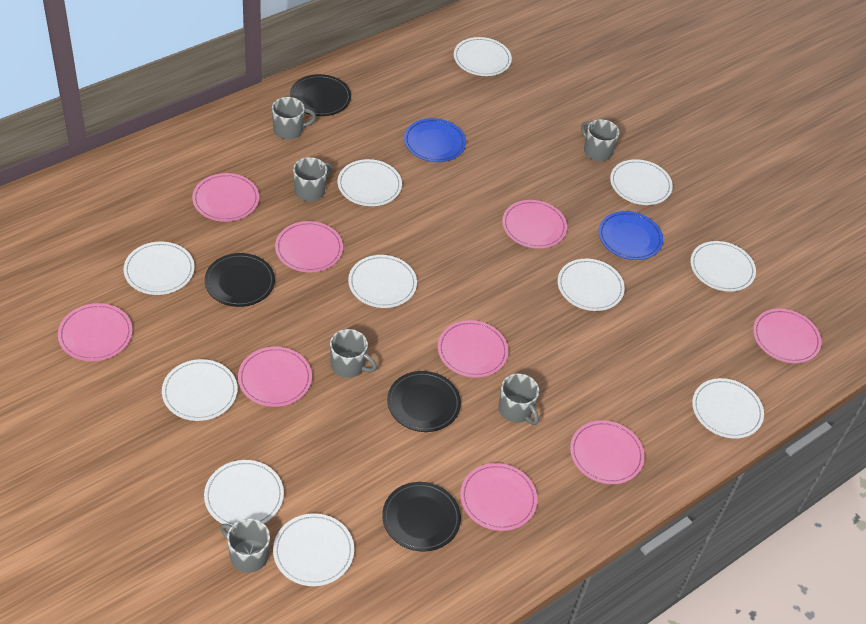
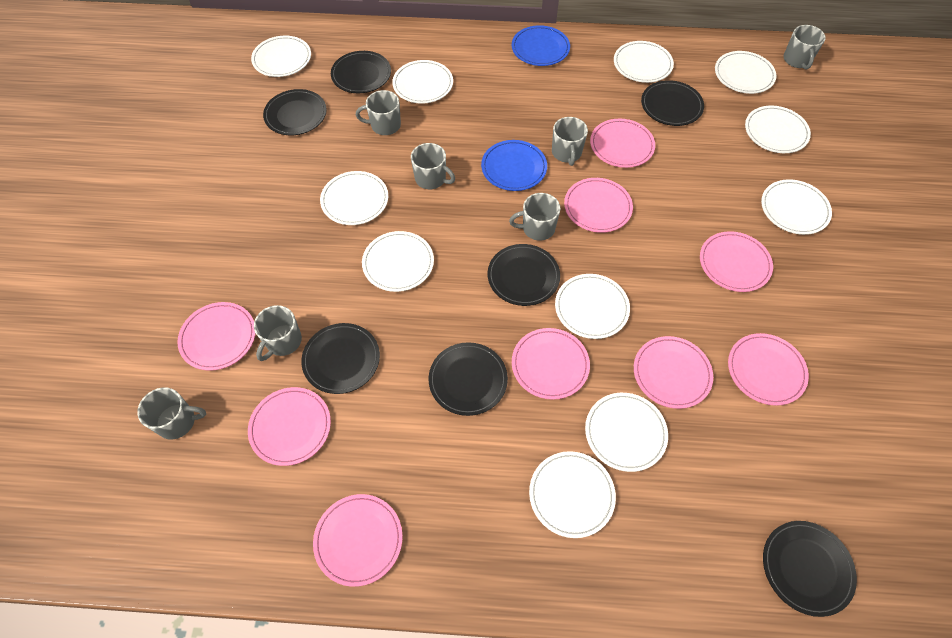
black plate: [205,253,275,307] [290,74,351,116] [382,482,461,552] [387,371,461,432] = 4 -> [263,89,327,135] [301,323,380,394] [331,51,391,93] [429,342,508,416] [488,244,560,306] [641,80,704,126] [763,521,857,617] = 7
grey mug: [220,518,270,573] [272,97,316,140] [293,157,332,202] [330,329,377,378] [498,373,539,425] [581,119,619,161] = 6 -> [137,387,206,440] [254,305,302,361] [356,90,401,135] [411,143,455,189] [509,193,561,241] [552,117,588,166] [783,25,826,70] = 7

